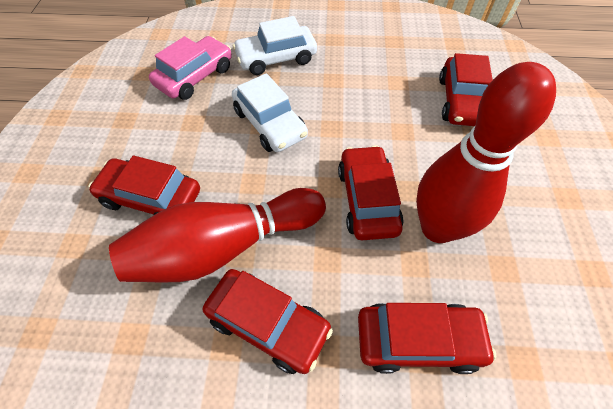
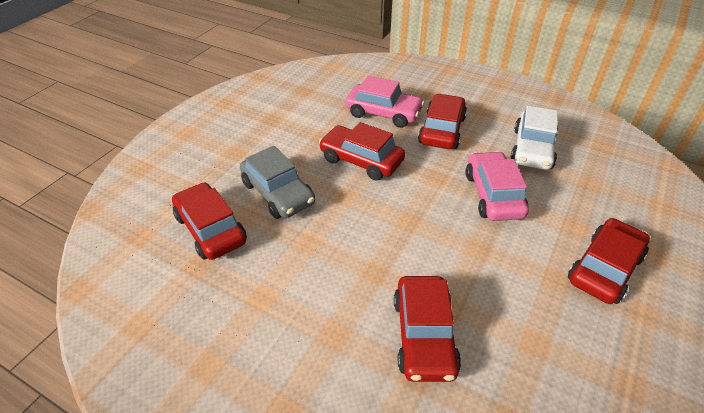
grey car: none = 0 -> [240,146,315,219] = 1
pink car: [149,36,232,100] = 1 -> [345,76,425,128] [466,151,529,221] = 2
red bowling pin: [109,188,326,283] [416,62,556,243] = 2 -> none = 0
white car: [232,73,308,152] [233,16,317,75] = 2 -> [511,106,558,170] = 1

